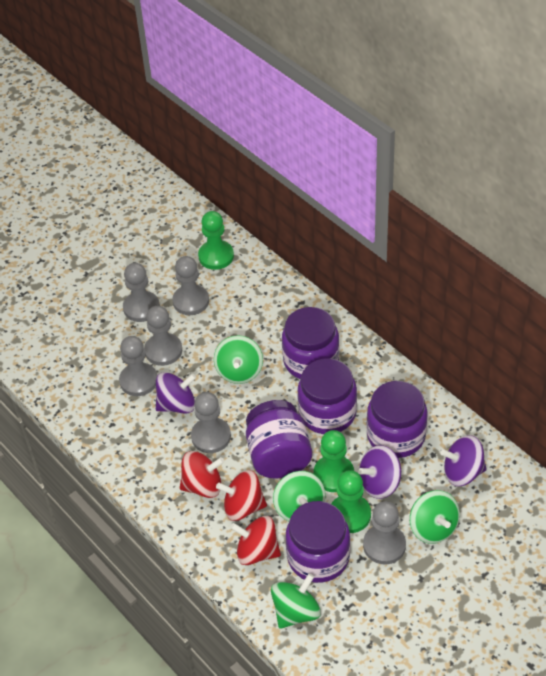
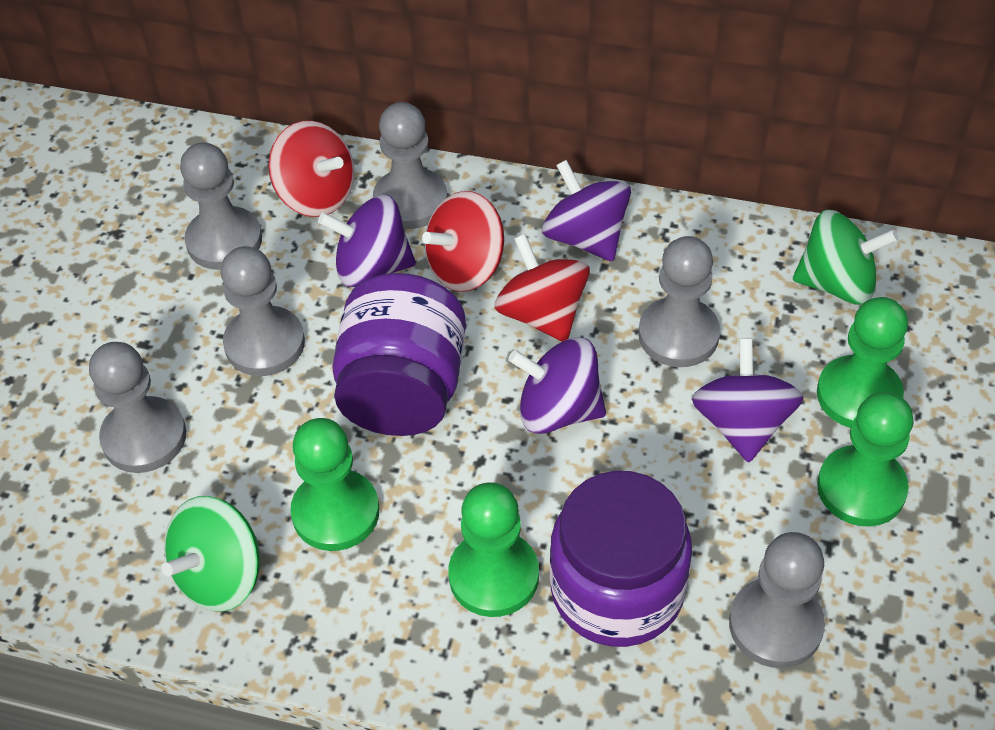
green pawn: [198,211,234,270] [314,430,354,492] [332,470,371,533] = 3 -> [291,418,379,551] [448,482,539,617] [817,297,908,428] [817,392,913,526] = 4
green spinning top: [214,335,263,384] [271,574,321,629] [273,471,326,521] [410,490,460,544] = 4 -> [162,496,260,612] [793,210,899,305] = 2
purple jar: [246,400,312,479] [282,307,339,379] [286,501,350,583] [297,359,357,434] [367,381,428,458] = 5 -> [332,273,466,436] [550,471,692,647] = 2
purple spinning top: [156,372,196,413] [358,445,401,499] [440,435,487,486] = 3 -> [318,195,416,287] [508,337,606,434] [542,160,631,261] [692,339,804,463] = 4

